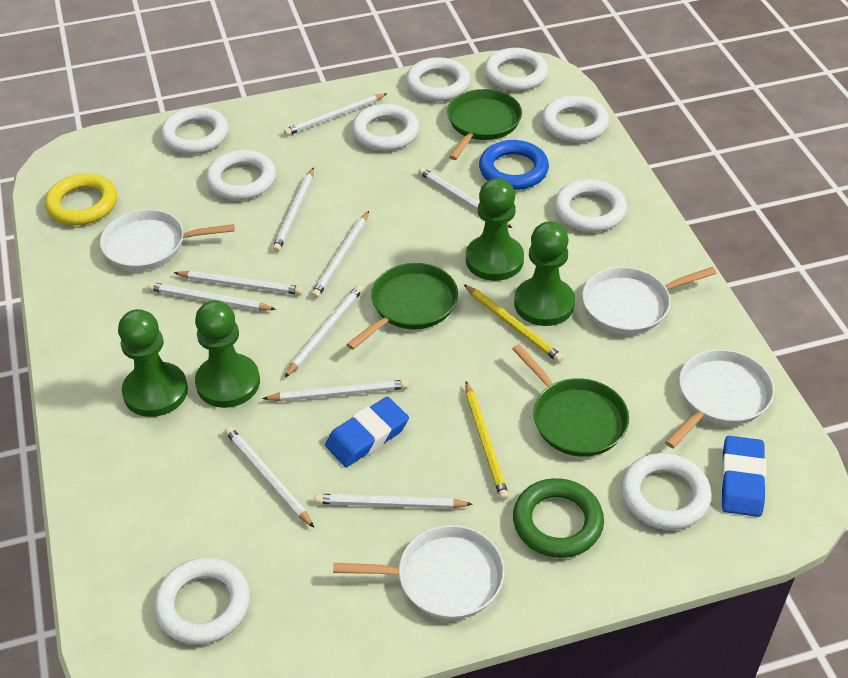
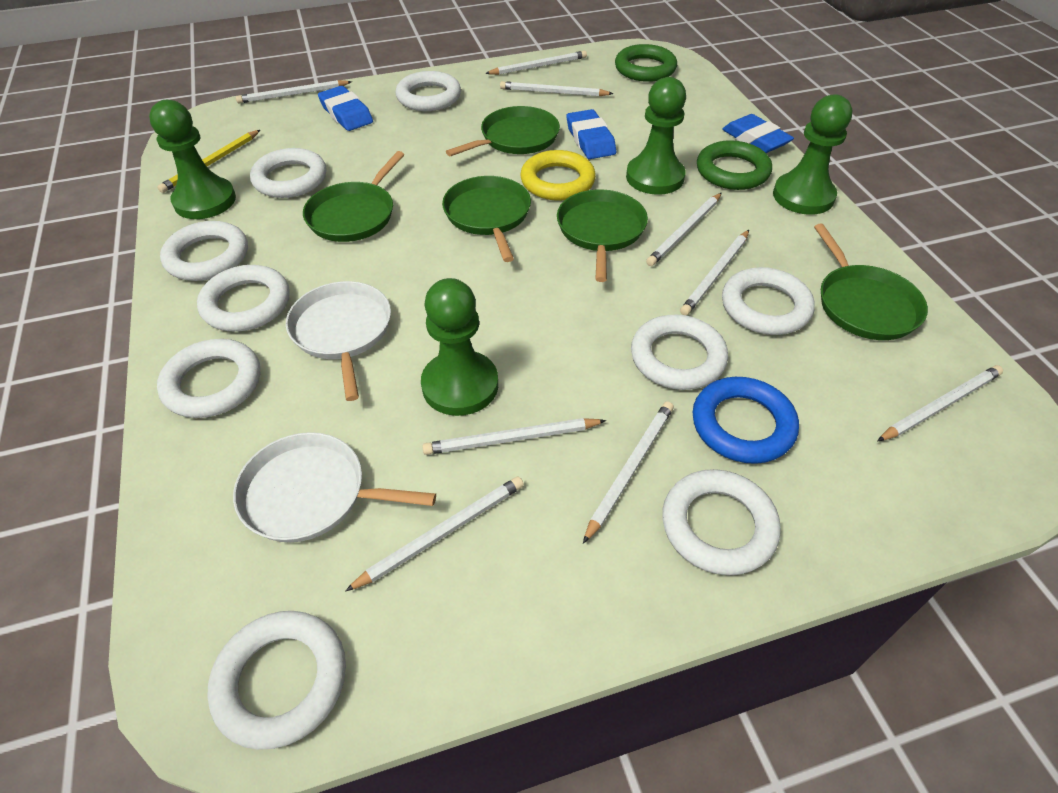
blue eraser: [325,397,409,467] [721,436,766,517] = 2 -> [318,86,373,131] [567,109,616,159] [722,114,794,153] = 3
green pan: [346,263,458,350] [447,89,522,160] [512,344,629,457] = 3 -> [303,151,405,242] [442,176,531,262] [446,106,560,156] [557,190,648,282] [814,224,928,340] = 5
green ring: [513,478,604,558] = 1 -> [615,44,677,82] [697,140,772,190] = 2
white pan: [100,209,235,271] [333,525,505,619] [582,267,716,334] [665,349,774,448] = 4 -> [233,432,436,543] [286,281,391,401] = 2
white pencil: [147,282,276,311] [174,271,303,295] [225,426,314,527] [262,380,409,402] [272,167,314,252] [284,94,387,136] [284,285,363,378] [311,211,369,299] [315,494,473,509] [418,167,512,228] = 10 -> [236,80,352,103] [345,477,524,591] [422,418,606,455] [485,51,587,75] [500,81,613,96] [583,401,674,544] [646,193,721,266] [680,230,749,315] [877,365,1003,441] = 9
yellow pencil: [464,284,564,363] [465,381,509,500] = 2 -> [157,130,260,193] = 1

